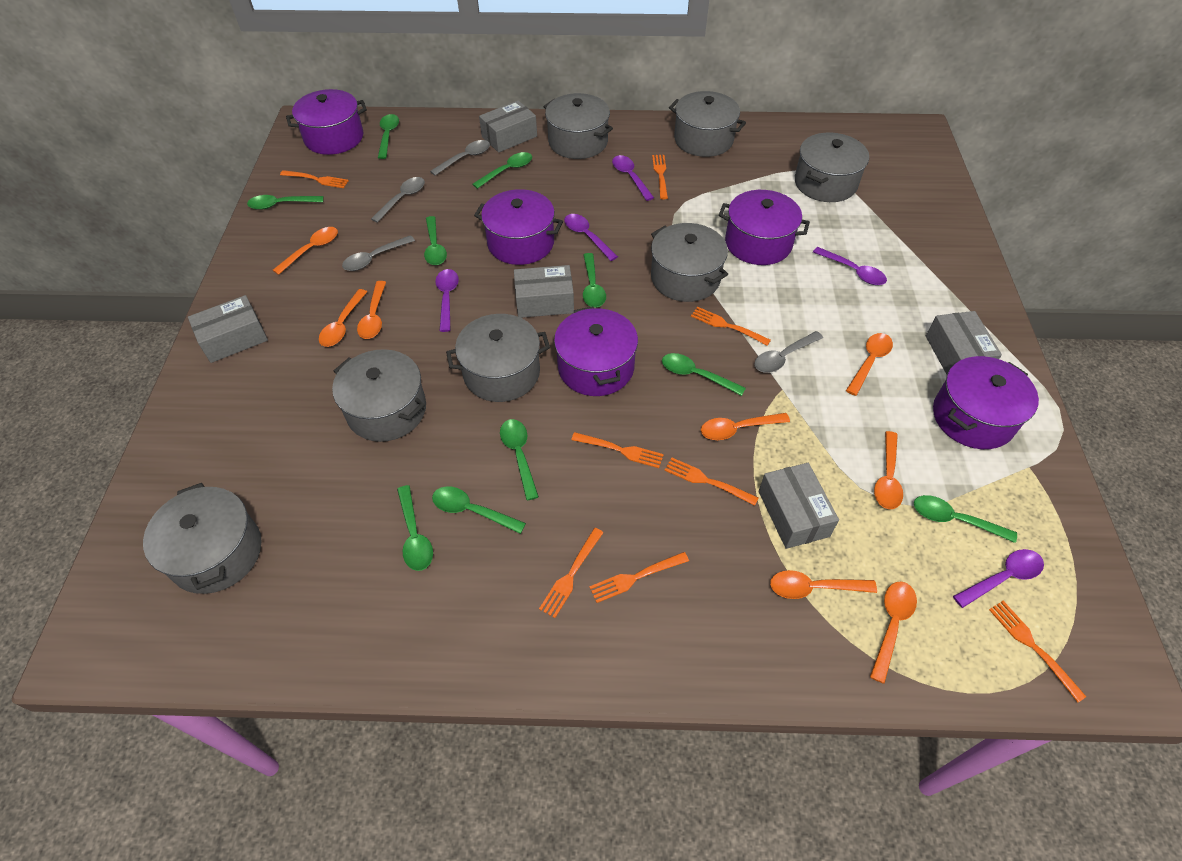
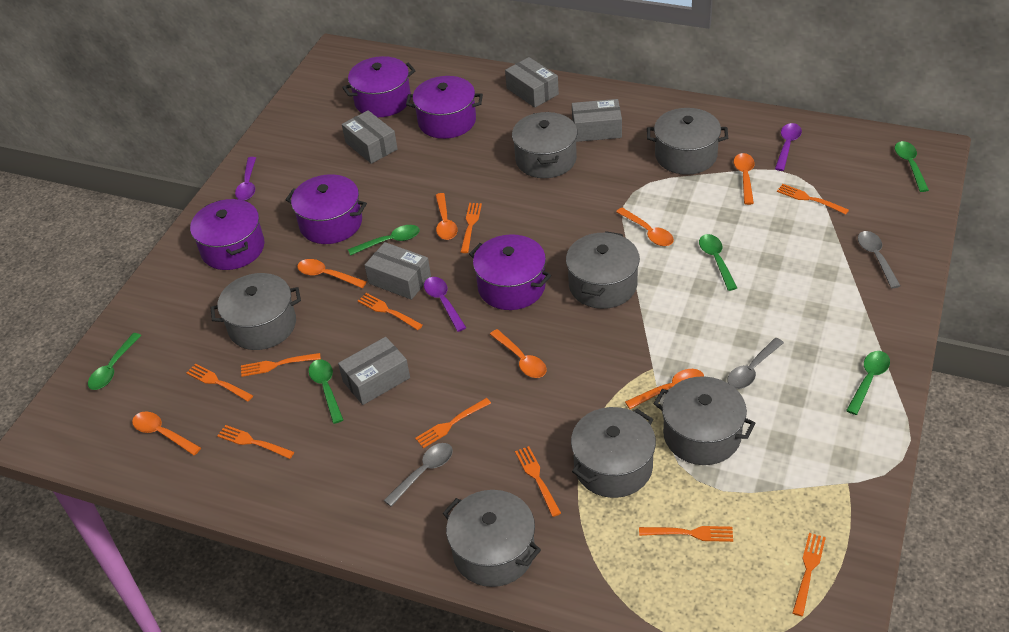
green spoon: [247,195,324,210] [378,114,399,159] [397,485,433,571] [424,216,447,265] [432,486,526,534] [472,152,532,189] [500,419,539,500] [583,253,606,307] [662,353,746,396] [914,495,1017,543] = 10 -> [88,333,141,390] [309,359,343,424] [348,225,420,256] [699,234,737,291] [846,351,890,415] [895,141,929,192] = 6
grey spoon: [342,235,415,271] [371,177,425,223] [430,140,490,176] [754,331,823,373] = 4 -> [383,443,453,507] [727,338,784,389] [858,231,901,288] = 3
orange fork: [280,170,349,188] [539,528,604,618] [571,432,664,468] [589,552,689,603] [652,155,668,199] [665,458,758,506] [691,307,771,346] [989,601,1087,702] = 8 -> [186,364,253,402] [217,425,294,459] [241,353,321,377] [358,293,423,330] [415,398,491,448] [461,203,482,253] [515,446,561,517] [639,526,733,542] [777,184,849,215] [792,533,826,616] = 10
orange spoon: [273,227,338,275] [319,289,367,347] [357,281,386,339] [701,413,790,440] [770,570,877,599] [846,333,893,396] [870,581,917,684] [874,431,903,509] = 8 -> [132,411,201,455] [297,259,367,288] [435,193,458,240] [490,329,547,378] [616,207,674,246] [625,369,704,409] [734,153,755,205] = 7
purple spoon: [435,269,459,332] [564,214,618,261] [612,155,654,201] [813,247,887,285] [953,549,1044,608] = 5 -> [235,157,256,201] [424,277,466,332] [775,123,802,171] = 3

